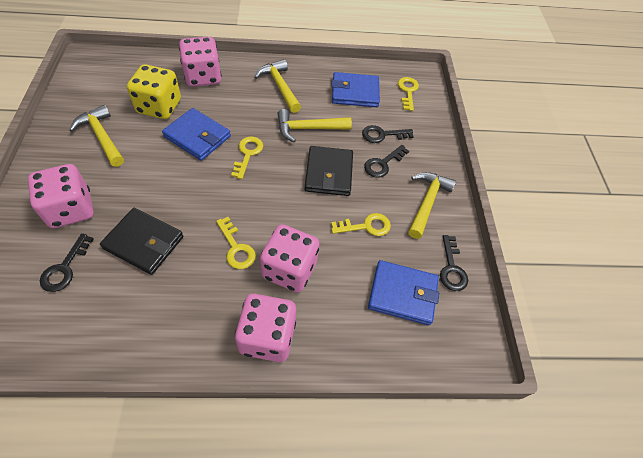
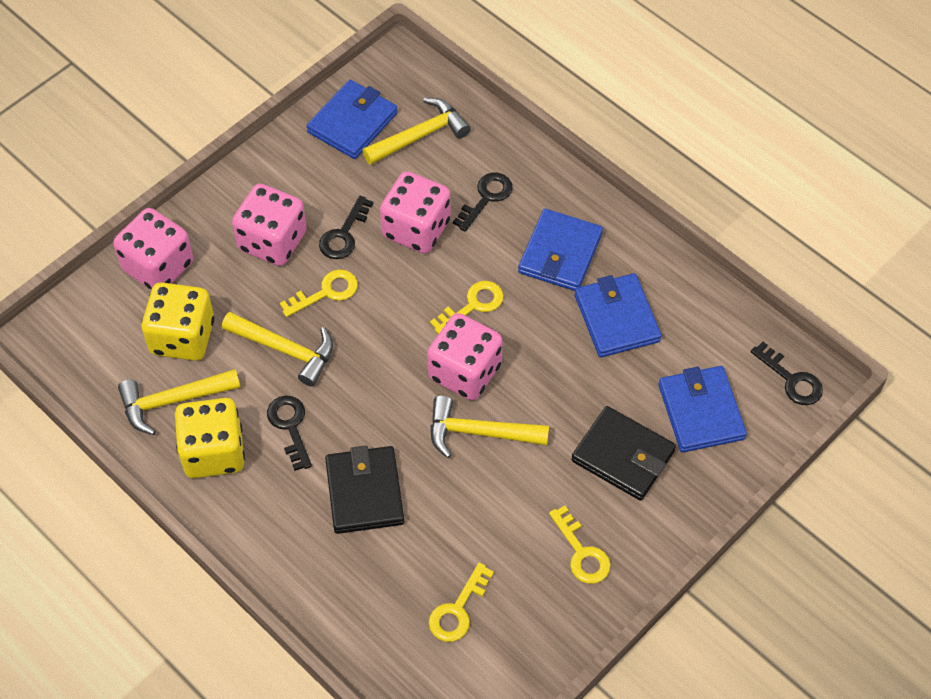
blue wallet: [162,108,231,161] [332,72,380,107] [368,260,439,325] = 3 -> [307,80,398,159] [518,209,603,291] [575,273,662,357] [658,366,747,452] = 4
yellow dice: [127,64,181,119] = 1 -> [141,282,214,361] [175,398,245,478] = 2

